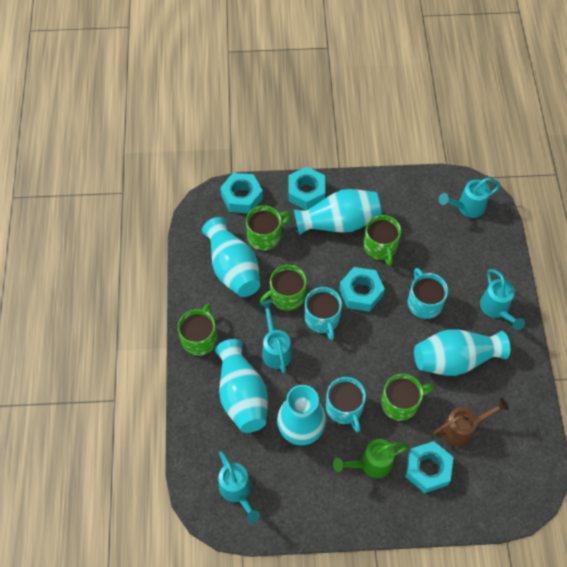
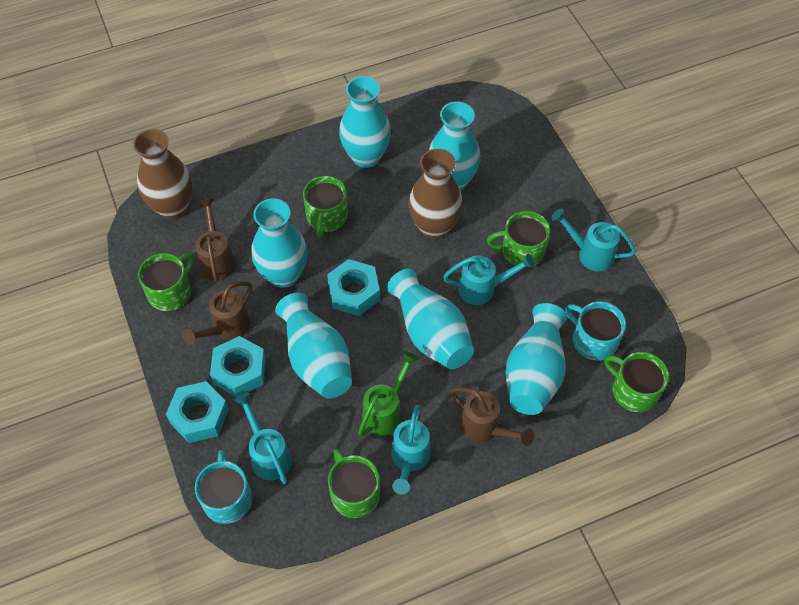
brown vase: none = 0 -> [133,129,193,220] [408,149,463,239] = 2
brown watering can: [433,398,509,447] = 1 -> [182,281,252,345] [195,198,236,282] [450,387,534,446] = 3
turquoise mug: [304,287,342,340] [326,377,366,432] [408,268,448,319] = 3 -> [195,450,252,524] [565,301,626,361] = 2
turquoise nut: [220,173,263,213] [288,167,325,210] [339,267,385,312] [405,441,453,493] = 4 -> [166,381,229,443] [210,336,266,397] [327,259,380,316] = 3
turquoise vase: [202,217,260,297] [215,339,268,433] [277,385,326,445] [294,189,382,235] [414,329,510,376] = 5 -> [251,198,308,288] [275,293,352,399] [339,76,391,168] [387,268,474,369] [429,102,480,191] [506,303,567,415] = 6

